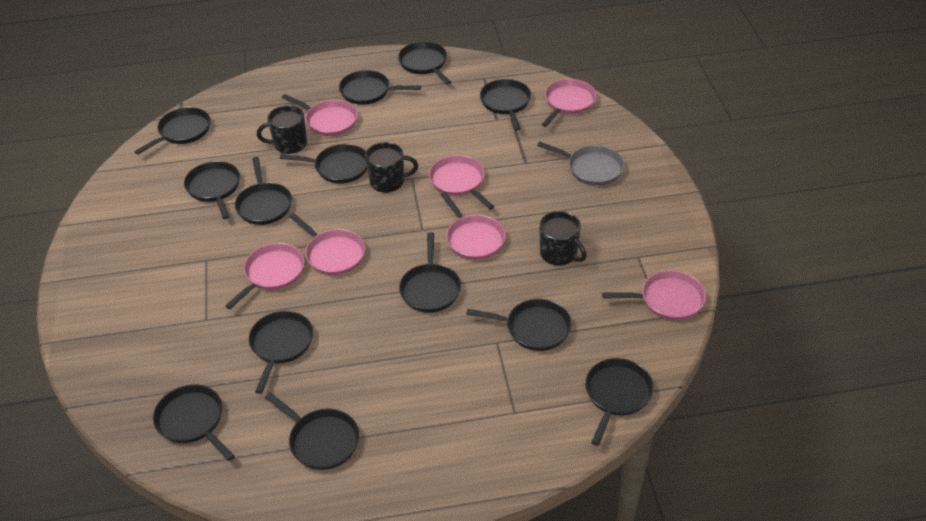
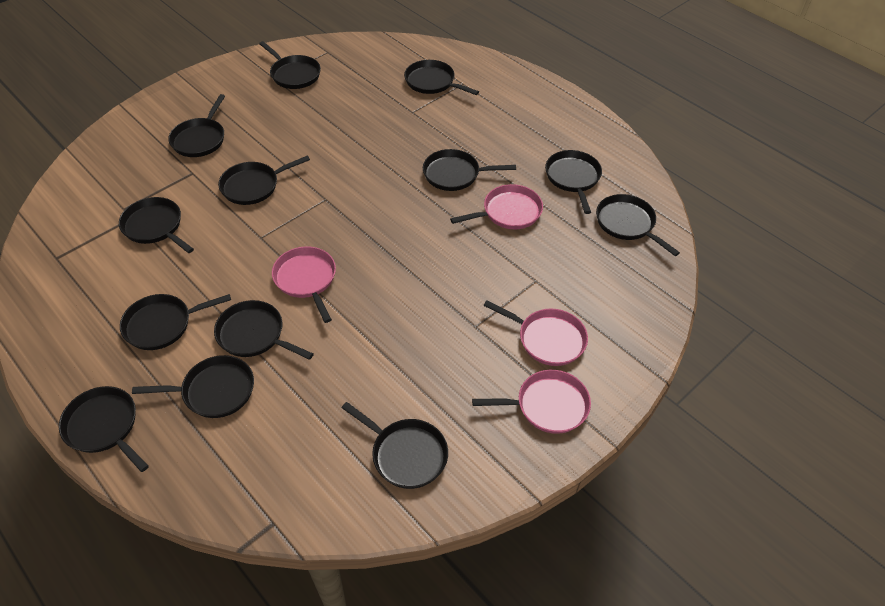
black mug: [257,105,307,154] [365,142,418,193] [539,211,587,266] = 3 -> none = 0
grey pan: [537,142,624,186] = 1 -> none = 0
pink pan: [225,243,304,309] [282,94,358,136] [290,213,365,275] [429,155,494,210] [440,192,506,260] [541,79,597,127] [602,270,706,320] = 7 -> [272,246,336,323] [450,184,543,229] [472,370,591,434] [483,300,588,366] = 4

